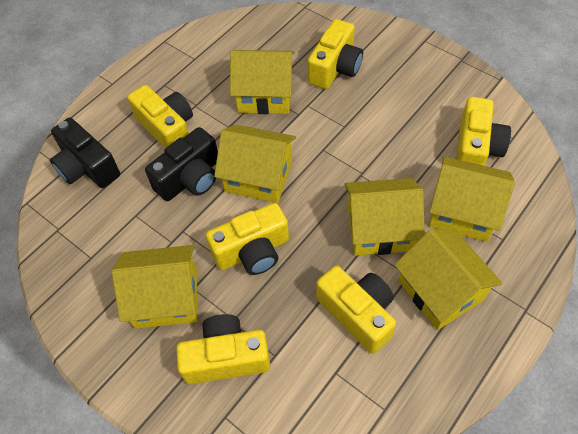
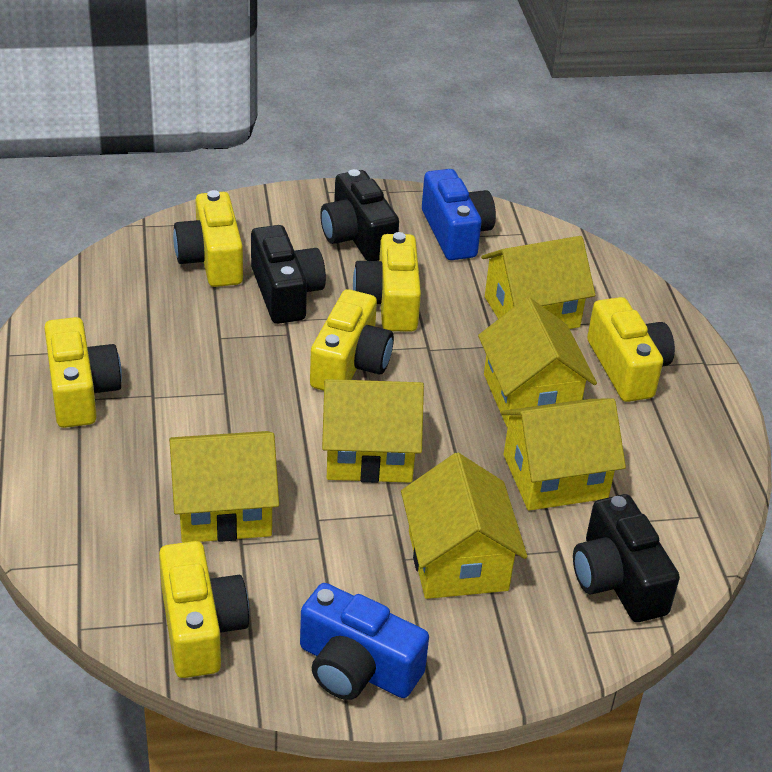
black camera: [50,118,120,188] [145,127,218,201] = 2 -> [251,225,326,324] [320,169,399,261] [573,494,680,622] = 3
blue camera: none = 0 -> [300,583,429,700] [422,169,496,260] = 2

